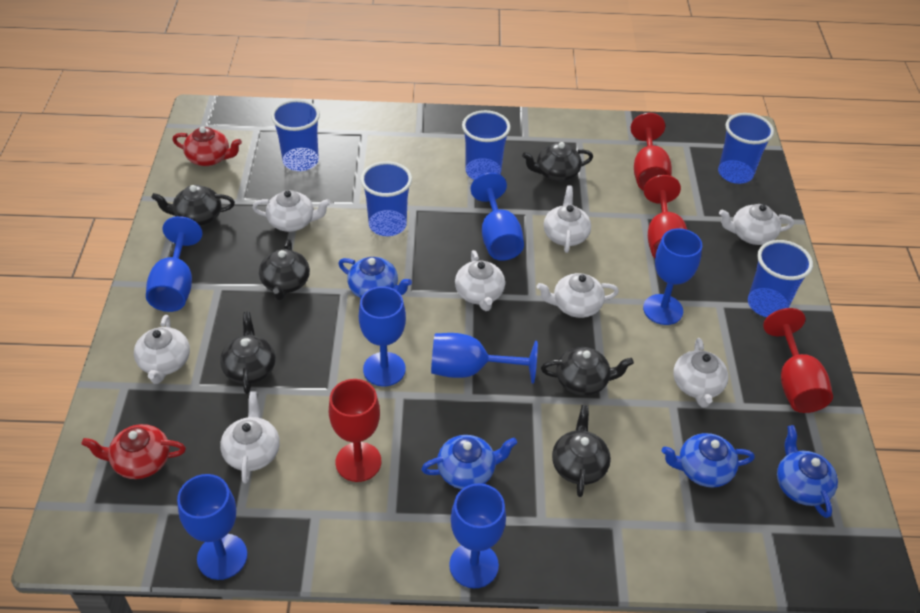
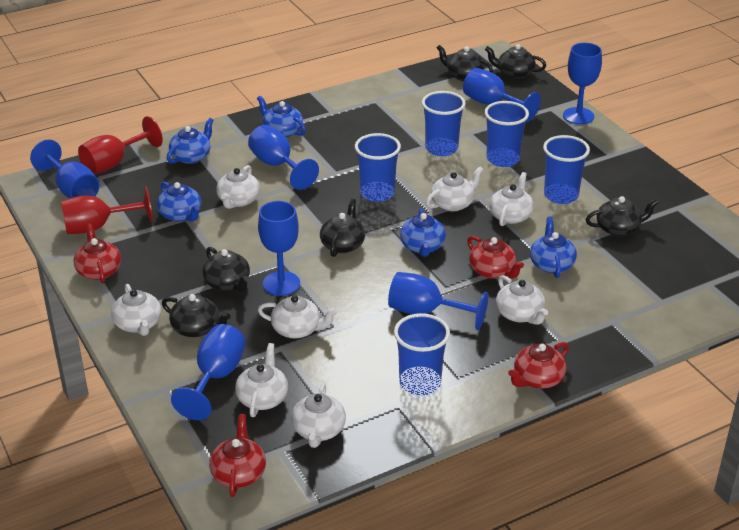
blue teapot: [338,257,412,298] [421,435,517,489] [662,433,755,488] [777,425,838,518] = 4 -> [157,182,201,222] [166,118,214,164] [257,96,306,138] [400,208,446,257] [530,217,577,278] = 5
red goblet: [329,379,381,482] [631,113,672,191] [644,175,687,258] [763,308,833,413] = 4 -> [61,187,153,234] [78,116,163,174] = 2
red teapot: [81,424,186,479] [173,126,242,166] = 2 -> [73,224,121,284] [209,414,266,497] [467,236,524,279] [508,342,569,389] = 4

